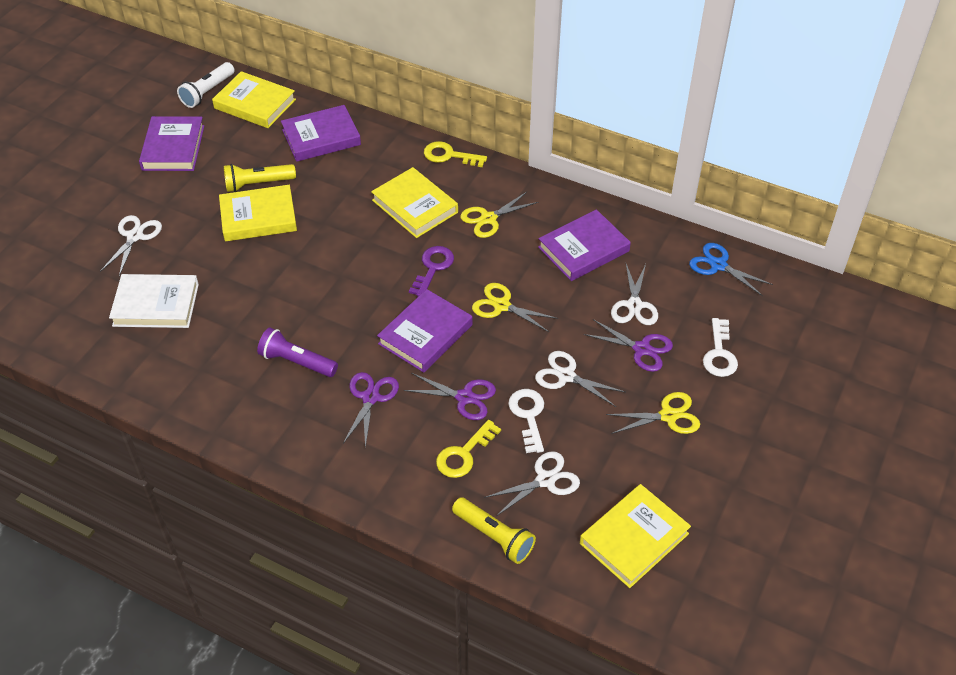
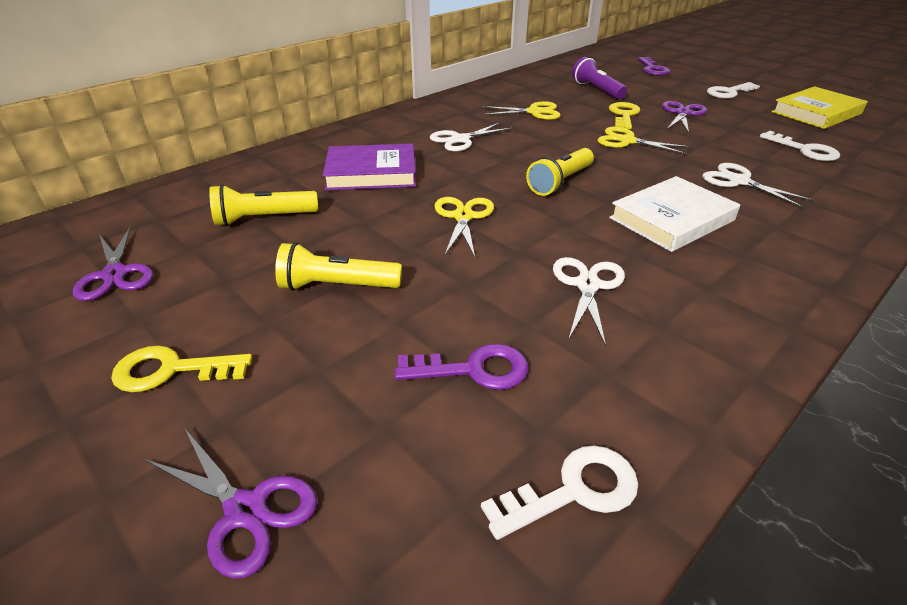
blue scissors: [689,243,773,296] = 1 -> none = 0
purple book: [139,116,204,171] [281,105,361,162] [377,289,473,373] [538,210,631,281] = 4 -> [323,144,416,190] = 1
purple key: [409,246,454,296] = 1 -> [395,344,528,390] [638,57,670,76] = 2
white flashlight: [177,62,235,108] = 1 -> none = 0
white key: [508,389,544,453] [703,318,738,377] = 2 -> [481,445,638,540] [707,82,760,98] [760,131,840,161] = 3
white scissors: [100,215,162,276] [484,451,580,516] [535,351,625,407] [611,264,658,325] = 4 -> [430,123,513,152] [553,257,625,346] [703,163,815,208] = 3
yellow book: [212,71,296,128] [219,185,297,241] [371,167,458,238] [580,484,691,588] = 4 -> [772,87,868,129] = 1
yellow flashlight: [224,164,296,192] [452,498,536,564] = 2 -> [209,184,318,226] [275,242,402,291] [526,148,594,196] = 3

